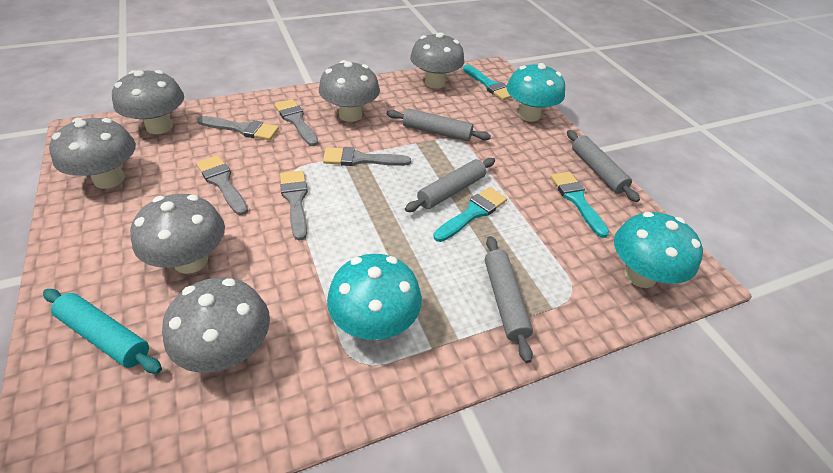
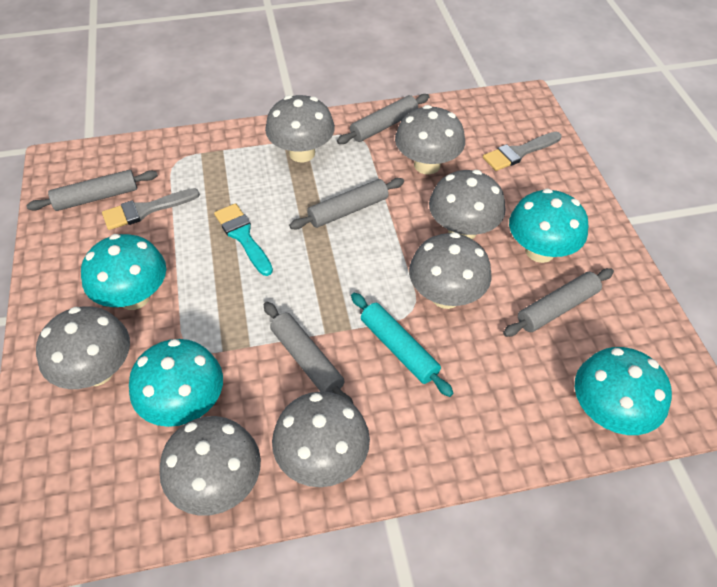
grey brush: [196,155,248,215] [197,116,279,140] [274,99,318,146] [280,171,308,241] [323,147,411,166] = 5 -> [102,188,200,230] [483,132,561,171] = 2
grey mushroom: [49,118,136,189] [112,70,184,134] [130,194,225,274] [162,278,270,373] [319,60,380,122] [410,33,464,89] = 6 -> [36,306,130,389] [160,416,261,516] [265,95,335,162] [272,391,370,487] [395,105,465,175] [409,232,492,309] [429,170,506,239] = 7
grey rolling pin: [387,108,491,142] [405,158,495,212] [485,236,533,363] [567,130,640,202] = 4 -> [26,170,158,211] [263,302,353,404] [289,178,404,229] [337,94,429,144] [503,268,614,337] = 5
turquoise brush: [434,187,507,242] [463,65,512,100] [550,172,609,238] = 3 -> [214,203,273,276] = 1
turquoise mushroom: [327,254,422,340] [507,63,565,122] [614,212,703,288] = 3 -> [81,234,166,310] [129,339,223,427] [509,188,588,263] [575,347,672,435] = 4

